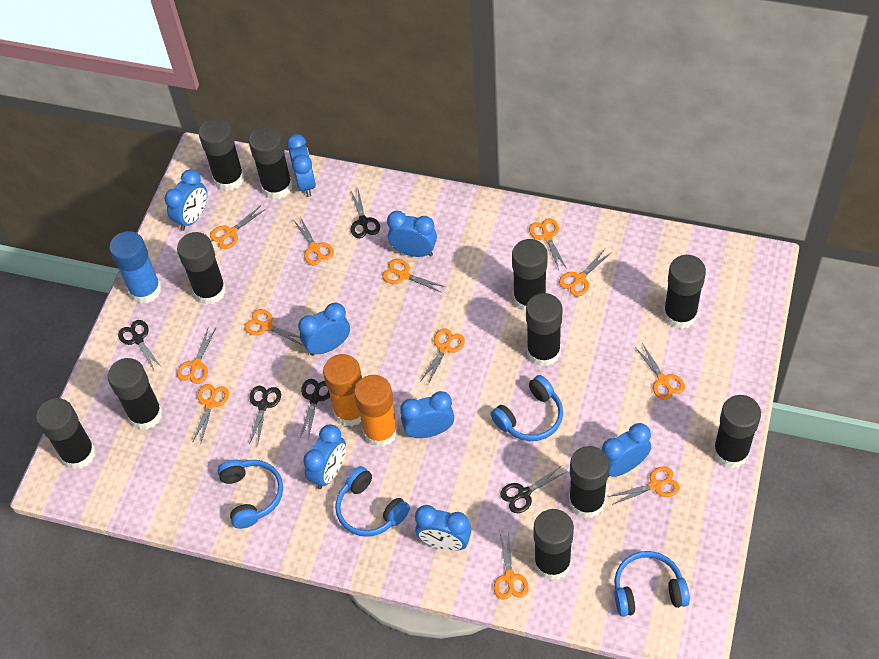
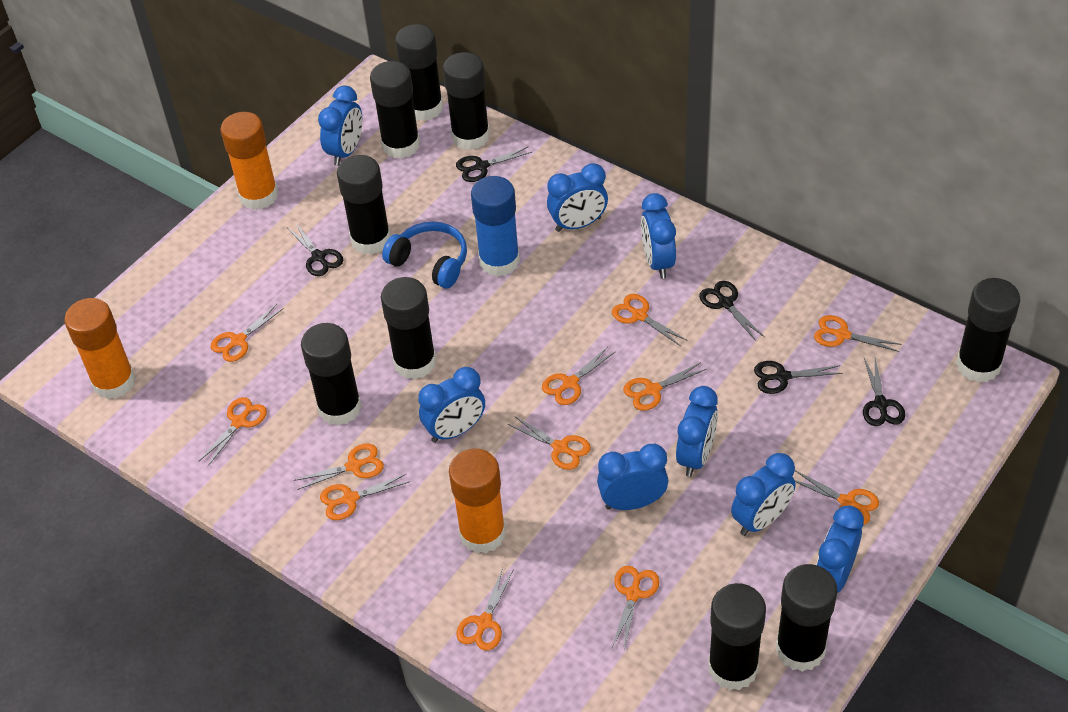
black glue stick: [36,398,96,470] [108,358,163,430] [177,232,226,305] [199,118,244,191] [249,126,292,199] [512,239,548,312] [526,293,563,367] [534,509,574,581] [569,446,610,518] [663,255,706,329] [713,395,761,468] = 11 -> [301,323,362,426] [337,155,391,255] [370,61,420,158] [381,277,437,379] [395,24,443,121] [443,52,490,150] [708,583,766,690] [775,564,838,672] [956,278,1020,383] = 9
blue headphones: [218,459,283,529] [335,466,410,537] [491,375,563,441] [614,551,690,617] = 4 -> [382,222,467,289] = 1
orange glue stick: [323,354,362,427] [354,375,398,447] = 2 -> [64,298,136,399] [220,112,278,210] [449,449,506,553] = 3

